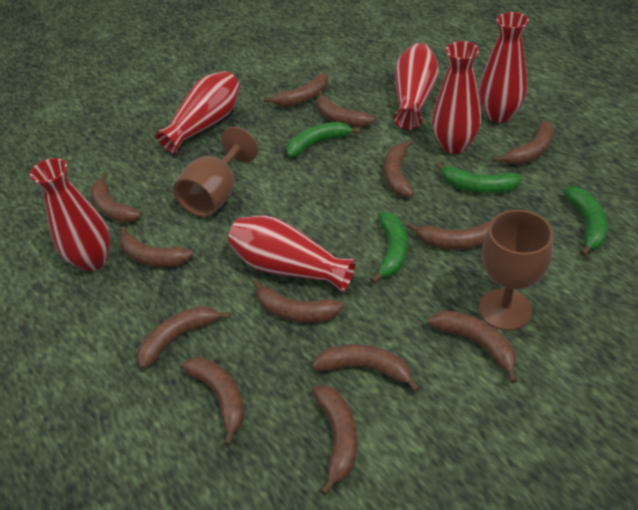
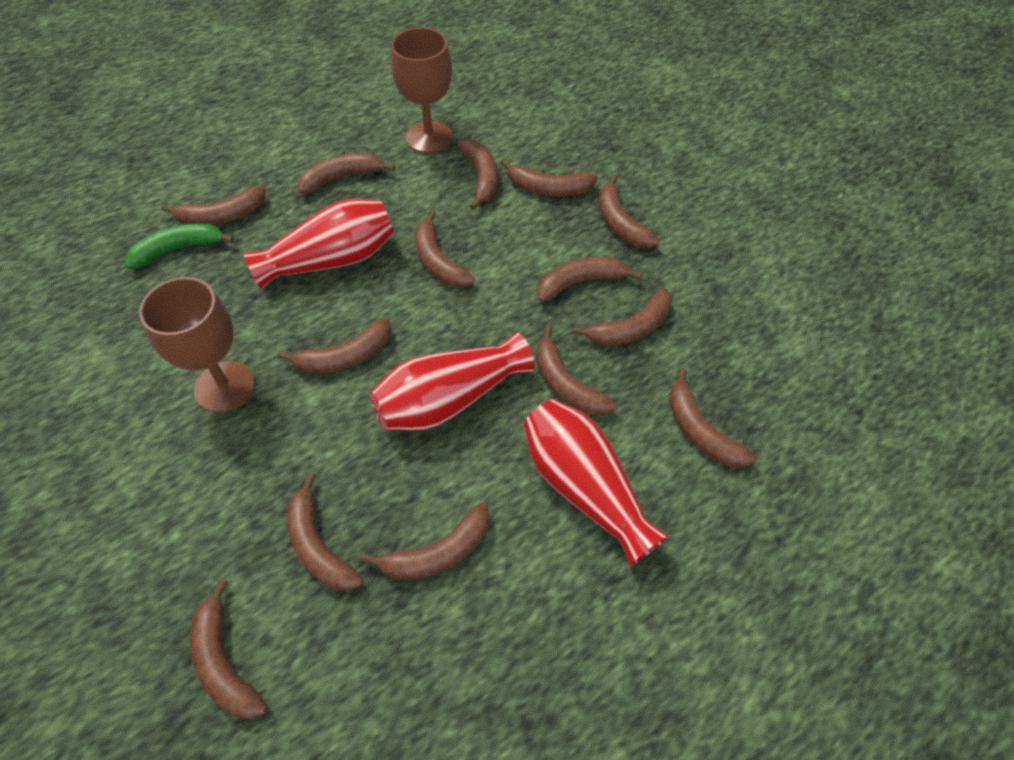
brown banana: [91,172,141,223] [119,226,193,267] [137,306,231,369] [181,357,245,446] [253,278,344,323] [263,73,329,107] [312,344,420,392] [312,385,357,495] [316,91,375,128] [384,139,414,197] [407,221,491,249] [428,311,517,383] [493,121,554,165] = 13 -> [162,186,265,225] [190,579,268,719] [277,318,391,374] [287,473,363,591] [298,153,395,194] [361,503,490,580] [415,211,475,287] [457,139,498,210] [501,159,598,196] [536,325,617,415] [537,257,642,302] [572,288,672,346] [599,175,660,248] [669,368,757,468] = 14
green banana: [286,122,361,157] [370,212,408,283] [435,162,522,193] [563,187,608,256] = 4 -> [125,223,234,269] = 1
red vase: [30,158,110,271] [155,71,240,154] [228,216,356,292] [394,43,439,130] [432,41,481,154] [479,12,529,123] = 6 -> [243,199,394,290] [370,333,534,431] [524,399,669,566] = 3

